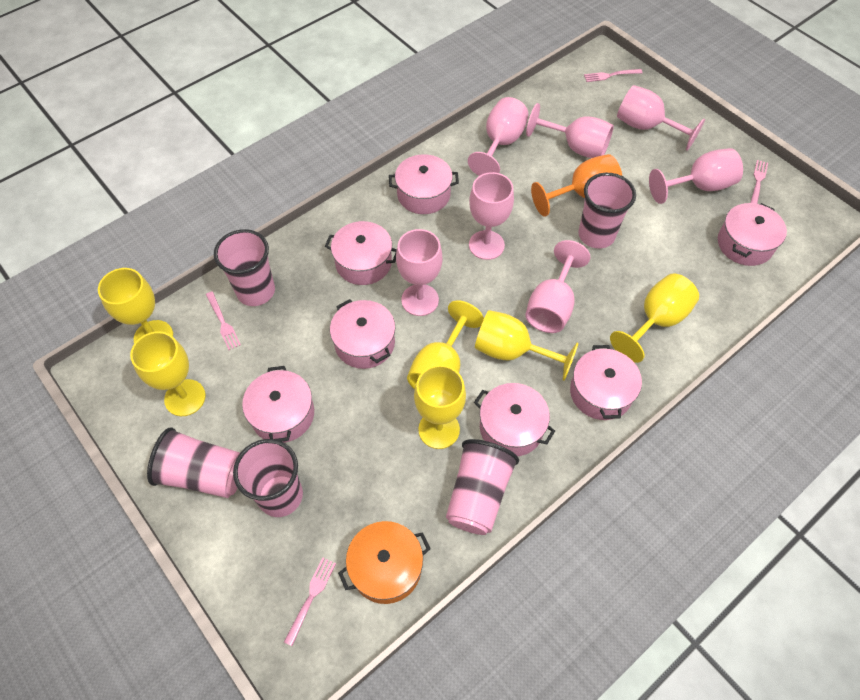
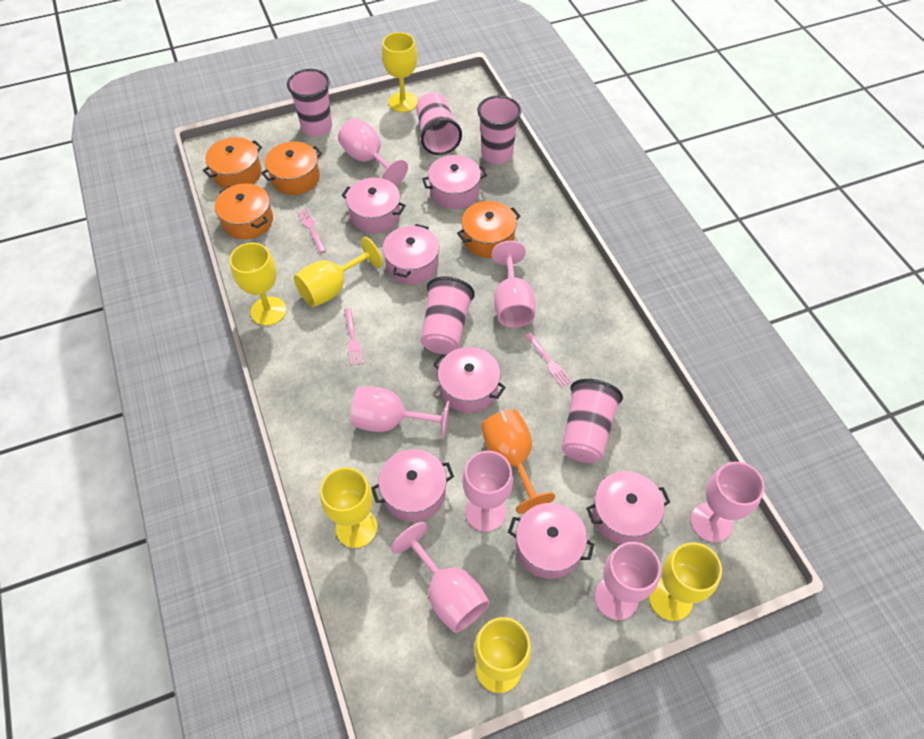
orange pot: [338,521,431,604] = 1 -> [203,137,262,189] [215,183,273,239] [261,141,322,195] [457,201,521,258] = 4
pink fork: [206,292,241,350] [284,558,336,646] [584,69,643,82] [750,160,768,204] = 4 -> [297,208,326,253] [344,308,363,366] [525,333,572,387] = 3

